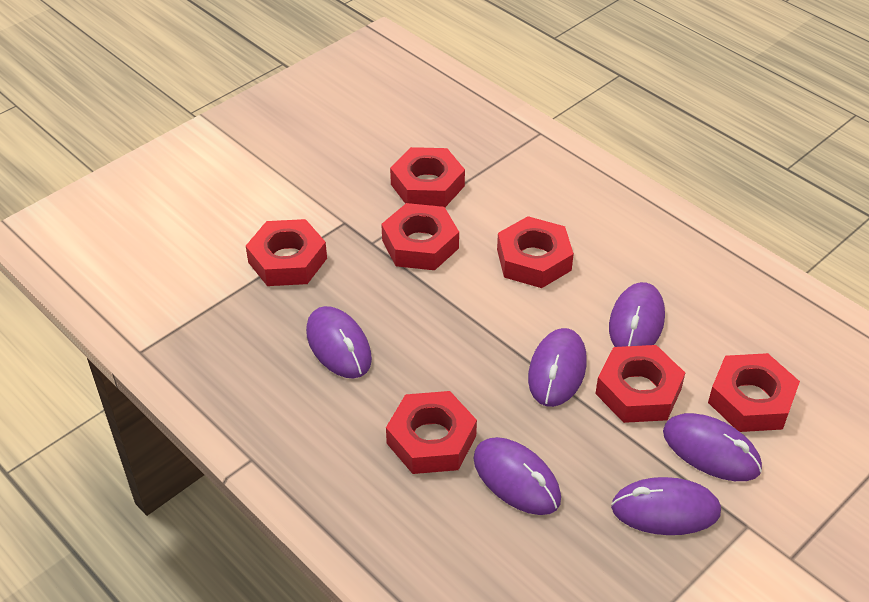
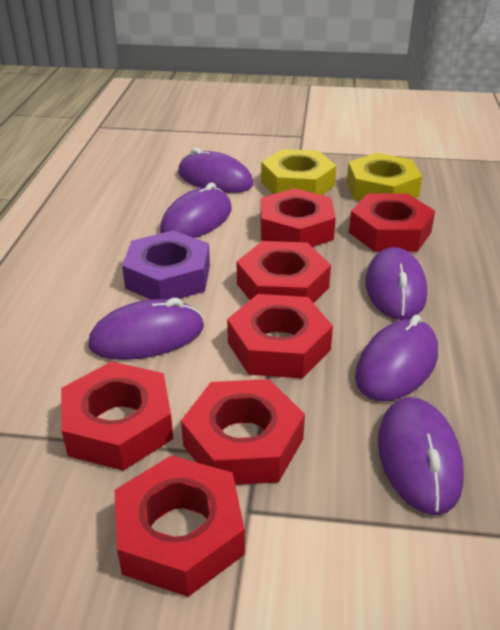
purple nut: none = 0 -> [122,230,210,300] = 1
yellow nut: none = 0 -> [261,149,337,195] [347,153,422,201] = 2

